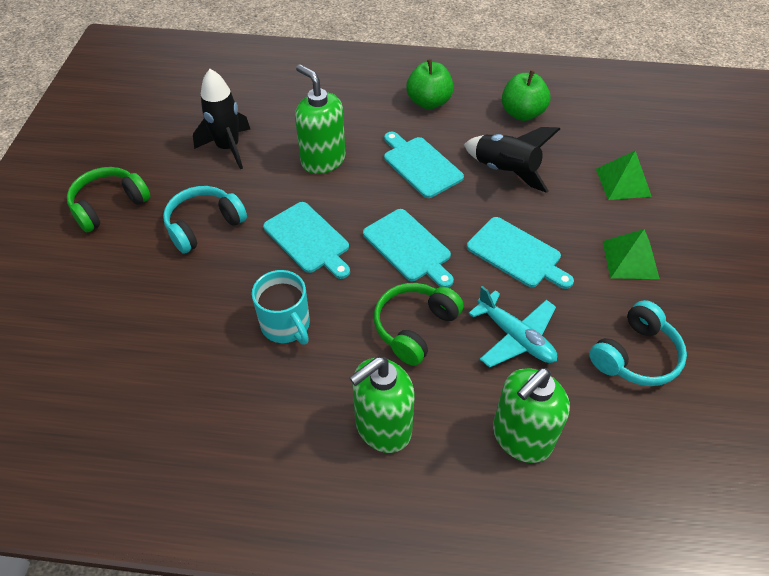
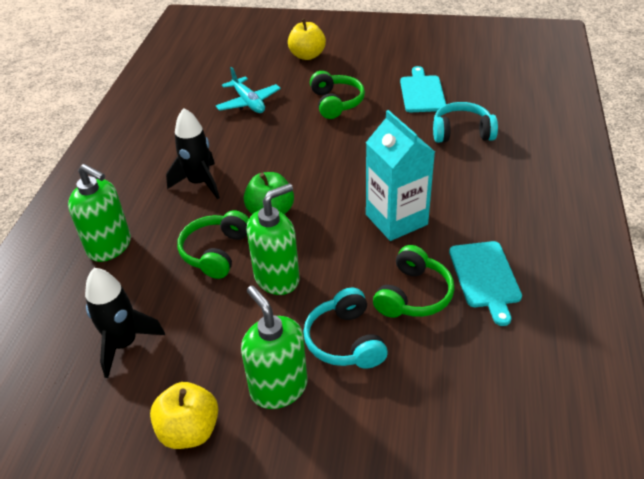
green apple: [406,59,454,109] [502,70,551,121] = 2 -> [244,172,294,214] = 1
green headphones: [67,167,151,232] [374,283,464,366] = 2 -> [177,210,249,279] [310,71,365,119] [373,245,455,318] = 3
green pyramid: [596,151,652,200] [603,229,660,279] = 2 -> none = 0
turquoise carton: none = 0 -> [366,110,435,241] = 1
turquoise cutting board: [263,202,350,279] [363,209,454,288] [384,132,464,198] [467,217,574,289] = 4 -> [400,66,446,112] [449,241,522,326] = 2
turquoise mug: [252,270,310,344] = 1 -> none = 0
yellow apple: none = 0 -> [150,382,218,449] [288,18,326,60] = 2

